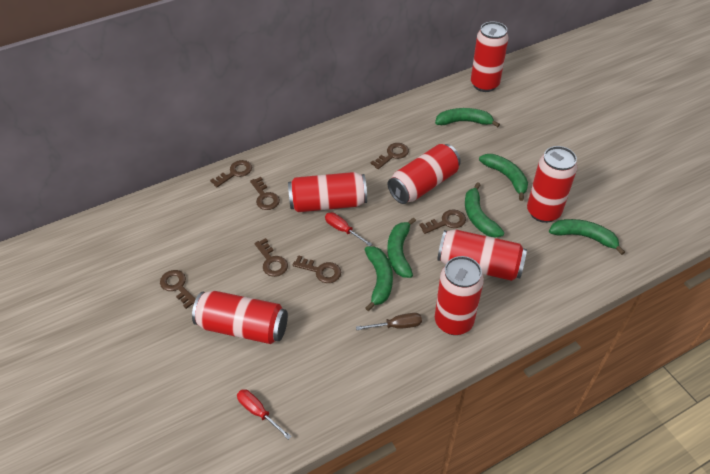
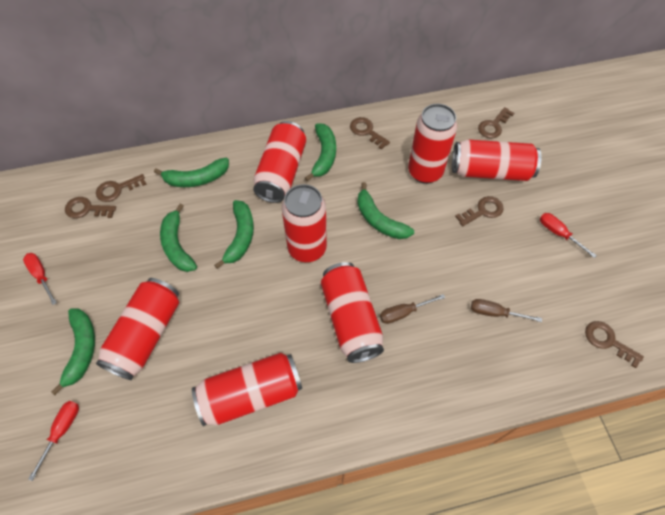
brown key: [160,270,196,309] [210,160,252,188] [250,177,280,210] [254,238,288,277] [293,255,341,283] [370,143,409,169] [419,209,466,234] = 7 -> [65,197,116,218] [96,174,147,202] [350,117,390,150] [455,196,504,226] [478,107,514,138] [585,321,644,368] = 6
brown screwdriver: [356,313,422,330] = 1 -> [380,294,445,324] [471,299,542,322] = 2
red screwdriver: [237,389,292,440] [325,212,372,246] = 2 -> [23,253,57,305] [28,401,79,481] [540,213,597,258] = 3

